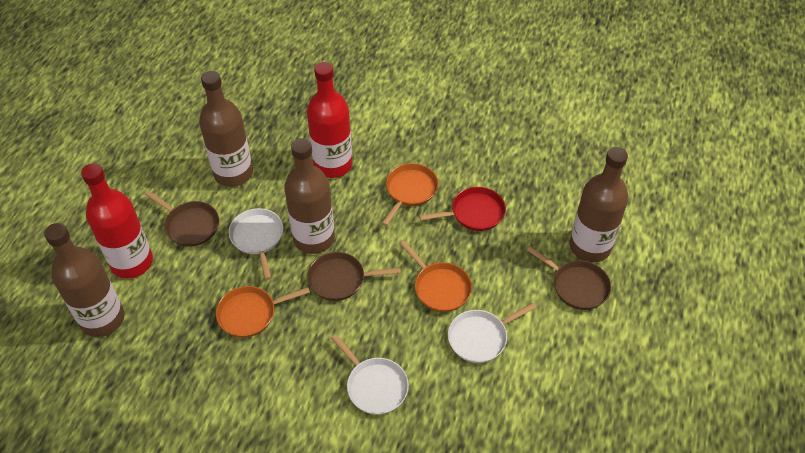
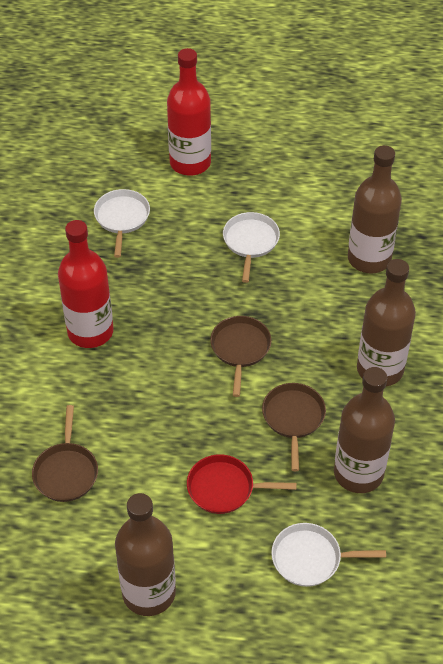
orange pan: [216,286,310,338] [382,163,438,226] [400,241,472,312] = 3 -> none = 0

